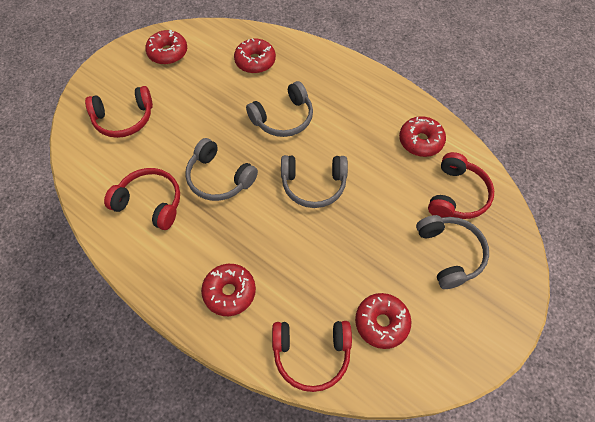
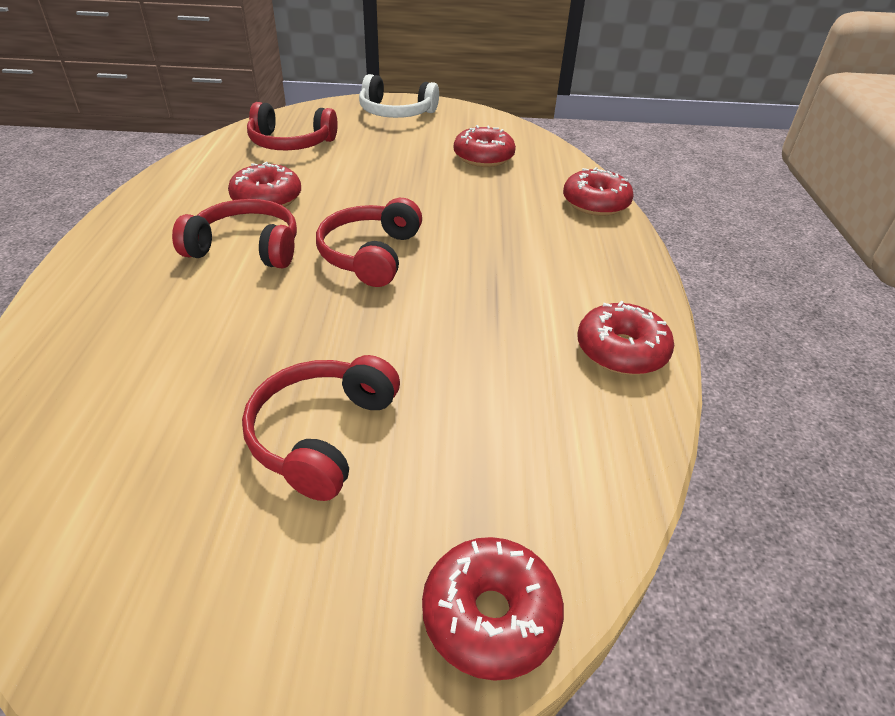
grey headphones: [185,138,258,201] [246,81,313,137] [281,155,348,208] [416,215,489,289] = 4 -> none = 0
white headphones: none = 0 -> [359,74,439,118] = 1

